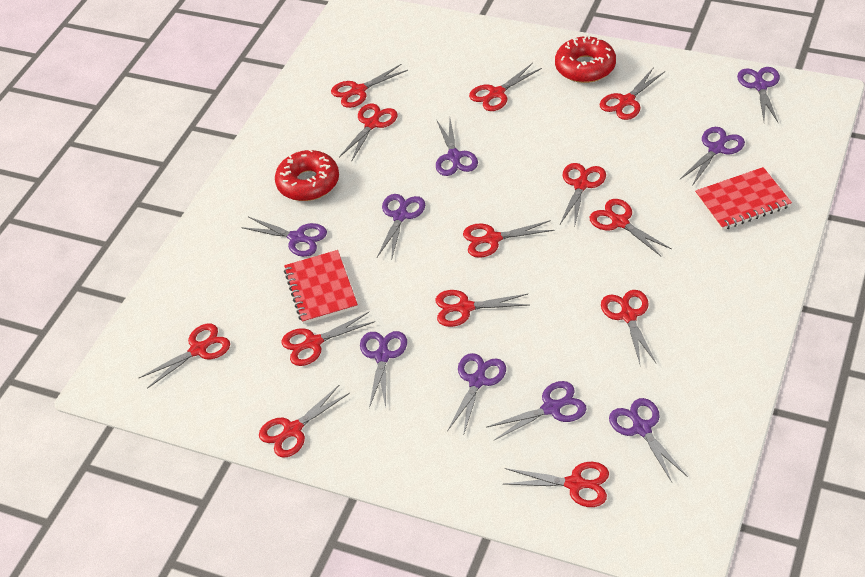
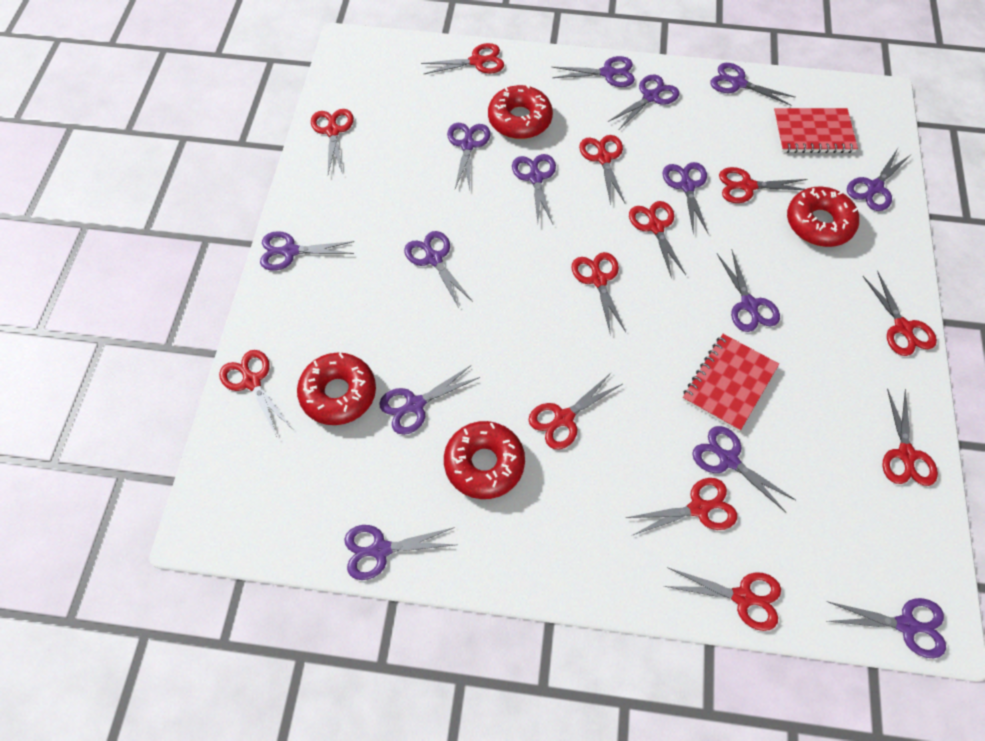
purple scissors: [241,217,327,257] [360,331,407,408] [377,194,425,261] [436,119,478,176] [447,353,506,436] [486,381,587,440] [609,398,687,482] [679,127,745,186] [737,67,780,122] = 9 -> [260,231,354,271] [344,525,455,580] [379,366,480,435] [404,231,473,308] [447,123,490,190] [512,154,556,224] [552,56,635,87] [608,75,679,131] [662,162,709,235] [692,426,796,513] [710,63,795,106] [717,250,780,332] [826,598,946,659] [847,148,912,211] = 14
red donut: [275,149,339,201] [555,35,616,83] = 2 -> [297,353,376,425] [444,421,525,499] [488,84,553,139] [787,187,859,247] = 4
red scissors: [139,324,230,389] [259,385,350,458] [281,312,375,366] [331,64,408,108] [339,104,398,162] [435,290,528,327] [463,220,555,258] [469,63,542,111] [504,462,609,507] [560,163,606,228] [590,199,671,256] [600,67,665,120] [601,290,656,364] = 13 -> [219,350,292,437] [311,109,354,174] [421,43,504,74] [529,373,622,450] [571,252,626,335] [579,135,625,205] [626,478,737,535] [629,201,686,278] [664,567,781,631] [719,167,808,203] [863,271,937,356] [882,389,938,486] = 12

